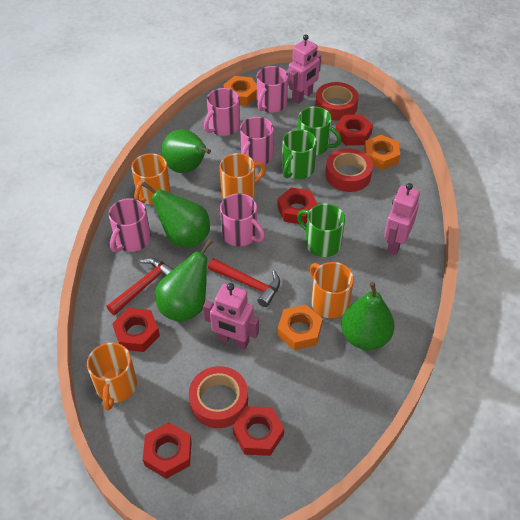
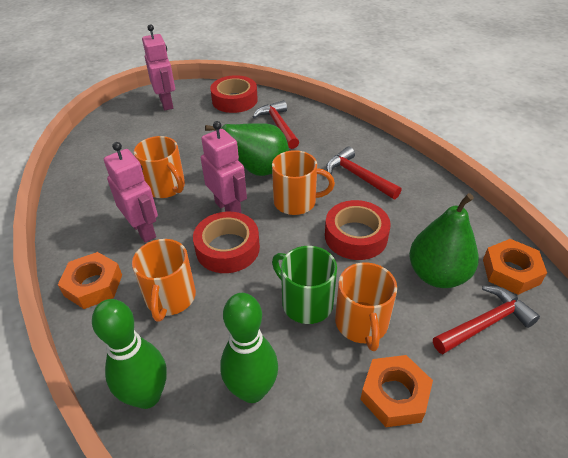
green bowling pin: none = 0 -> [92,299,167,409] [220,293,278,403] = 2
green mug: [282,129,317,179] [297,203,345,257] [298,107,341,155] = 3 -> [272,246,337,324] = 1
green pear: [142,182,210,247] [155,239,213,322] [161,129,211,173] [341,282,394,350] = 4 -> [205,123,289,176] [409,193,479,288] = 2
pink mug: [109,198,151,252] [204,88,240,136] [220,193,265,247] [240,117,274,165] [257,66,288,113] = 5 -> none = 0
red hammer: [106,258,173,315] [208,258,280,307] = 2 -> [253,100,299,149] [326,147,402,199] [433,286,540,354] = 3
red nut: [112,308,160,352] [143,422,192,479] [233,406,284,456] [277,187,318,224] [335,114,373,146] = 5 -> none = 0

